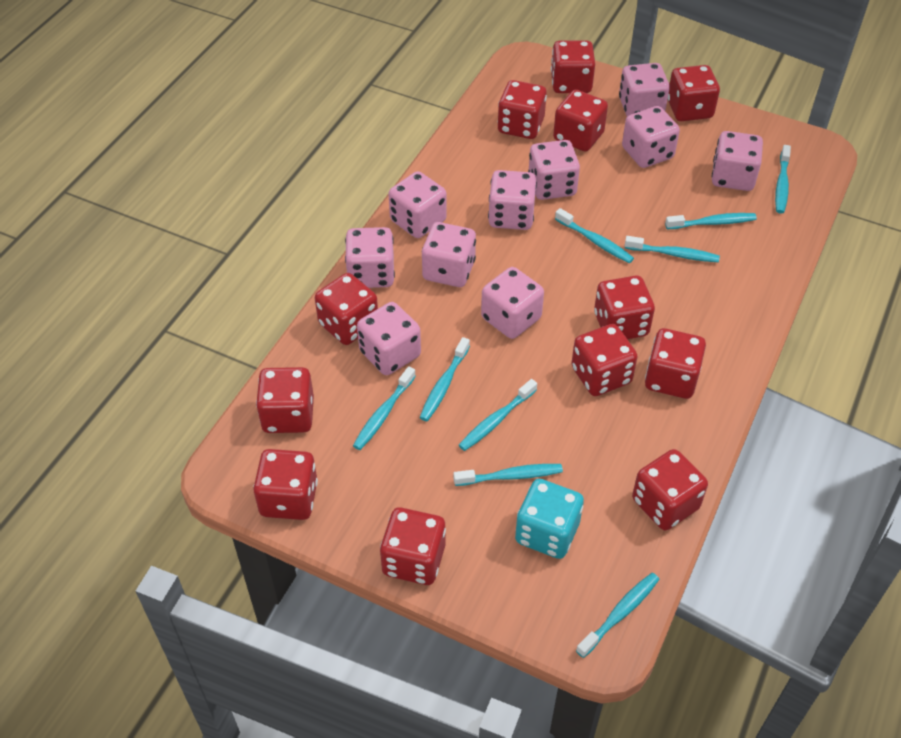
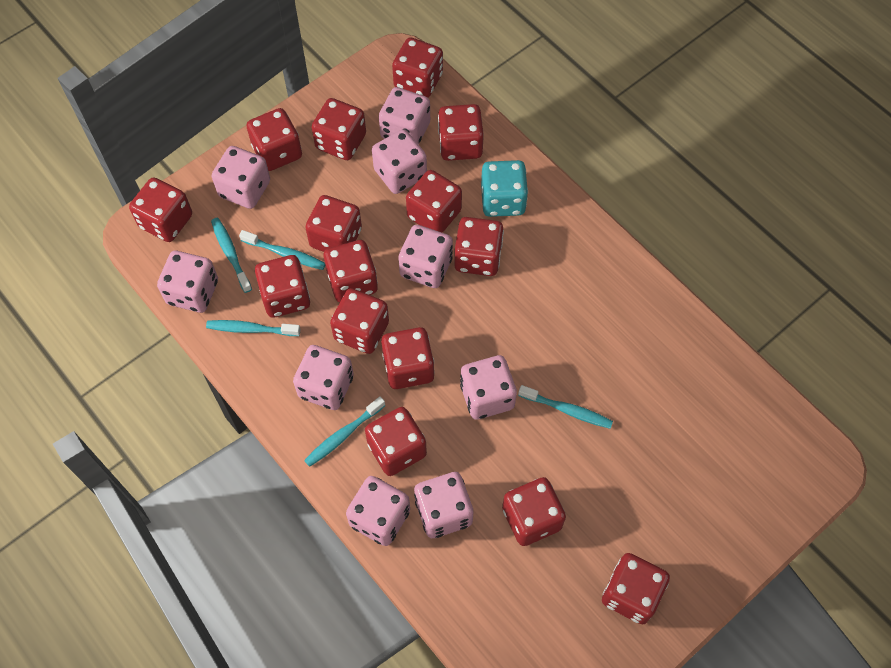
pink dice: [345,227,395,288] [357,302,421,375] [388,171,447,238] [422,222,476,287] [481,267,544,339] [488,170,537,230] [528,140,580,200] [619,63,670,116] [622,106,680,168] [712,131,763,191] = 10 -> [157,251,218,313] [212,146,270,209] [293,345,354,410] [346,476,410,546] [372,129,427,194] [379,87,430,145] [398,225,453,288] [414,472,473,538] [460,355,517,420] = 9
red dice: [253,449,318,520] [256,367,314,433] [315,273,378,345] [380,507,446,585] [498,80,547,139] [551,40,595,93] [553,90,608,152] [571,324,638,396] [594,276,655,339] [632,449,708,531] [645,328,706,399] [668,65,720,121] = 12 -> [129,177,192,242] [246,108,302,171] [255,255,310,318] [305,195,362,252] [311,98,366,160] [323,240,378,303] [330,288,389,354] [365,407,427,476] [381,327,435,389] [392,37,443,98] [406,170,462,233] [438,104,484,161] [454,217,504,276] [502,477,566,546] [602,553,670,624] = 15
turquoise toothbrush: [353,366,416,450] [420,337,470,421] [453,464,563,486] [459,379,537,451] [555,208,634,263] [576,573,660,658] [625,236,720,262] [665,213,757,229] [775,145,791,213] = 9 -> [206,320,300,336] [211,218,252,293] [239,230,325,270] [304,396,385,467] [518,385,613,429] = 5

